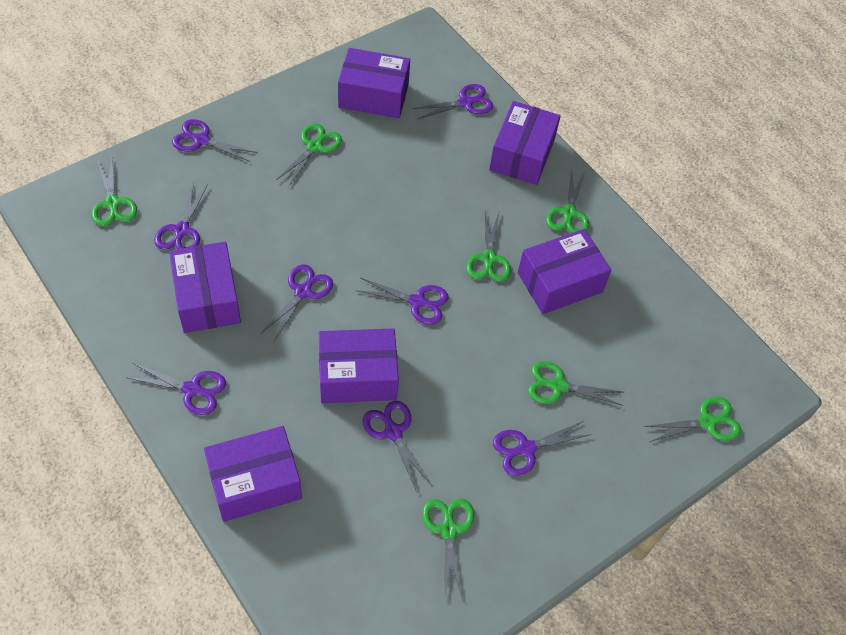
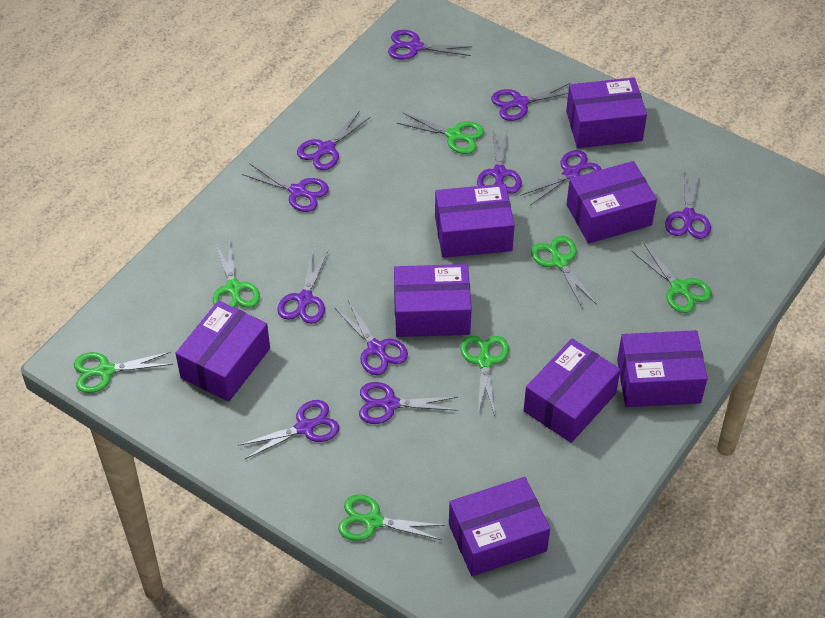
purple box: [169,242,241,333] [204,426,302,522] [319,328,399,403] [338,48,410,118] [489,101,561,185] [518,229,611,314] = 6 -> [176,300,270,402] [394,264,472,337] [435,184,515,258] [449,477,550,576] [524,339,620,443] [566,77,647,148] [567,161,657,243] [617,330,708,407] = 8
purple scissors: [126,363,226,415] [154,182,208,250] [172,119,257,162] [261,264,333,341] [355,278,449,324] [362,401,432,492] [412,84,493,119] [493,421,591,476] = 8 -> [238,400,339,459] [242,163,329,212] [277,250,328,324] [297,111,371,170] [335,300,408,375] [359,382,458,424] [388,30,472,60] [477,128,522,194] [491,83,570,121] [520,150,602,205] [665,171,711,239] = 11

